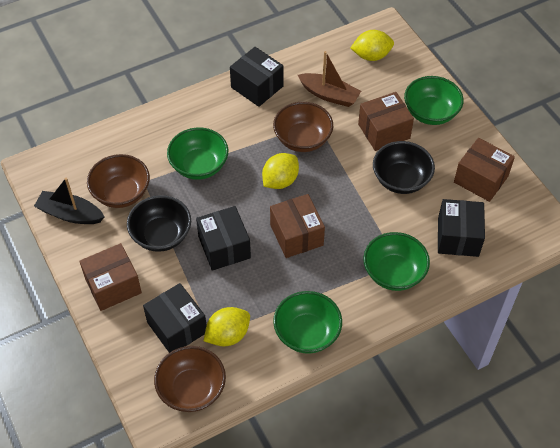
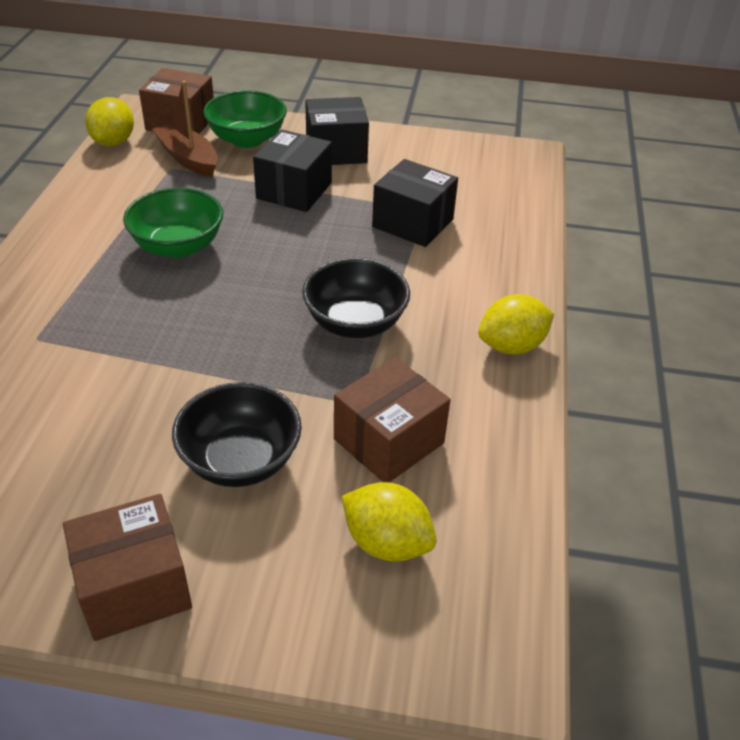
black boat: [34,178,104,224] = 1 -> none = 0
black box: [143,283,207,353] [196,206,251,271] [230,47,284,107] [438,199,485,257] = 4 -> [253,129,332,212] [305,97,369,165] [372,159,458,247] = 3
brown bowl: [87,154,150,208] [154,346,226,412] [273,102,333,152] = 3 -> none = 0
brown box: [79,243,142,311] [270,194,325,258] [358,92,414,151] [454,138,515,202] = 4 -> [63,494,192,641] [139,68,214,134] [334,357,451,483] = 3
green bowl: [167,128,229,180] [273,291,342,354] [363,232,430,291] [404,76,464,125] = 4 -> [123,188,223,258] [203,90,287,148] = 2

